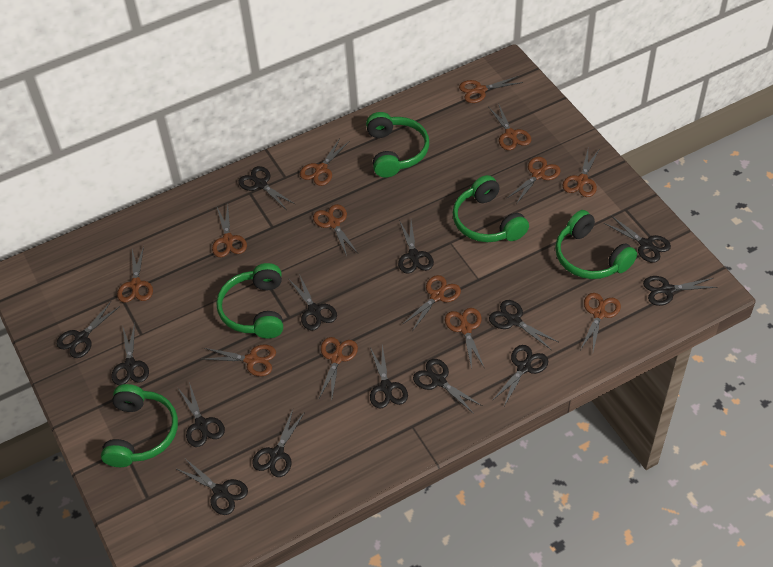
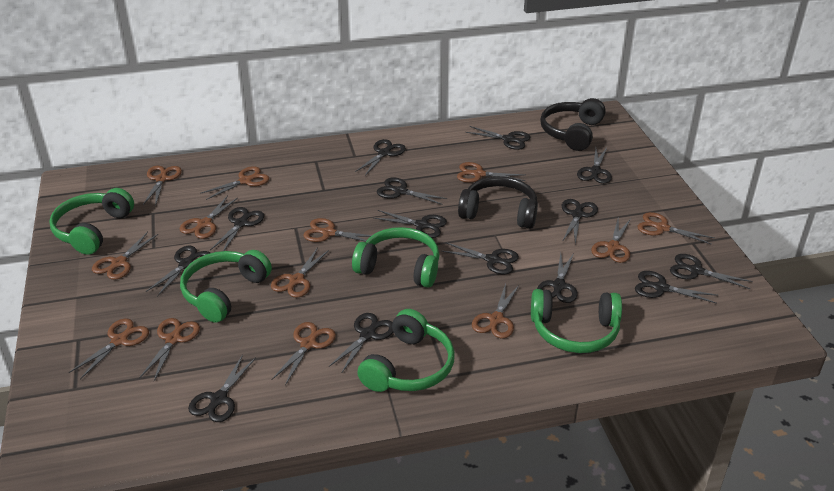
black headphones: none = 0 -> [458,176,538,229] [540,98,606,151] = 2

